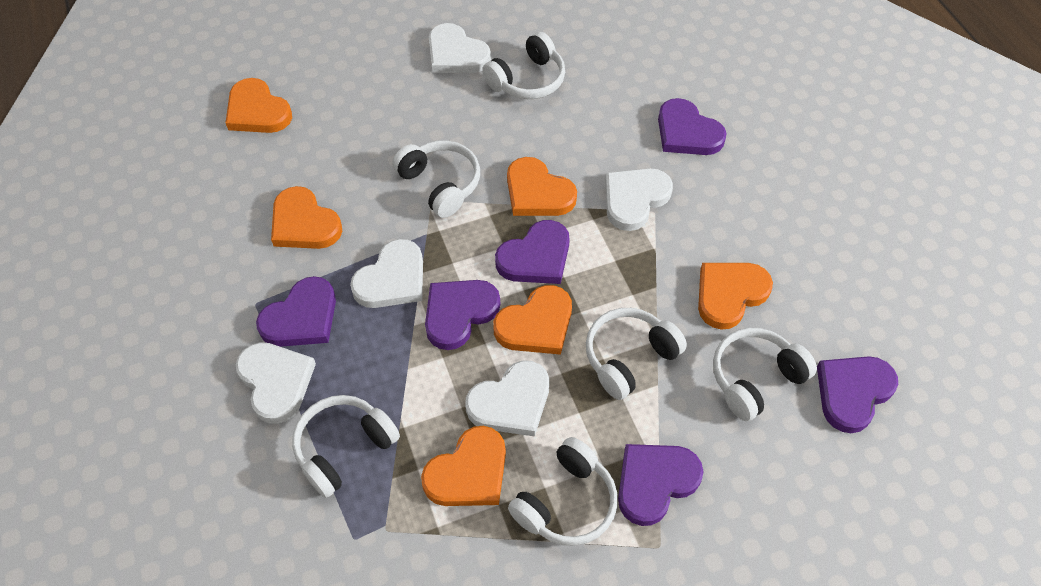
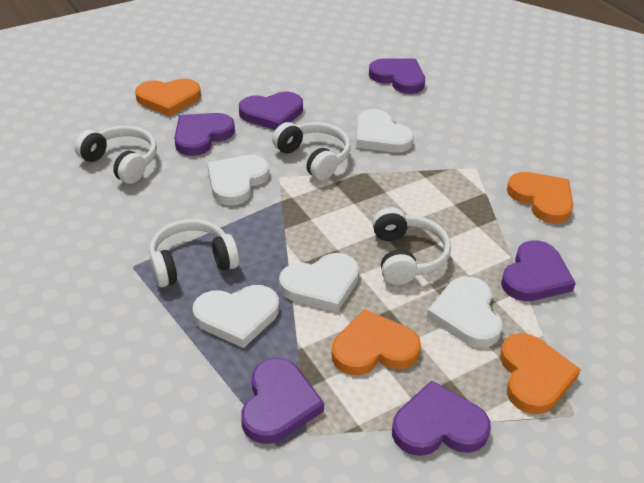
orange heart: [226,78,292,133] [271,186,342,249] [421,426,506,506] [493,285,572,355] [507,157,577,216] [698,263,773,330] = 6 -> [135,79,201,117] [332,309,421,375] [500,333,581,414] [507,172,573,223] = 4
white headphones: [292,395,400,498] [392,140,480,218] [482,32,565,99] [508,437,618,546] [586,308,687,400] [713,328,817,421] = 6 -> [75,126,157,184] [149,219,239,287] [272,122,351,180] [373,207,451,285] = 4

